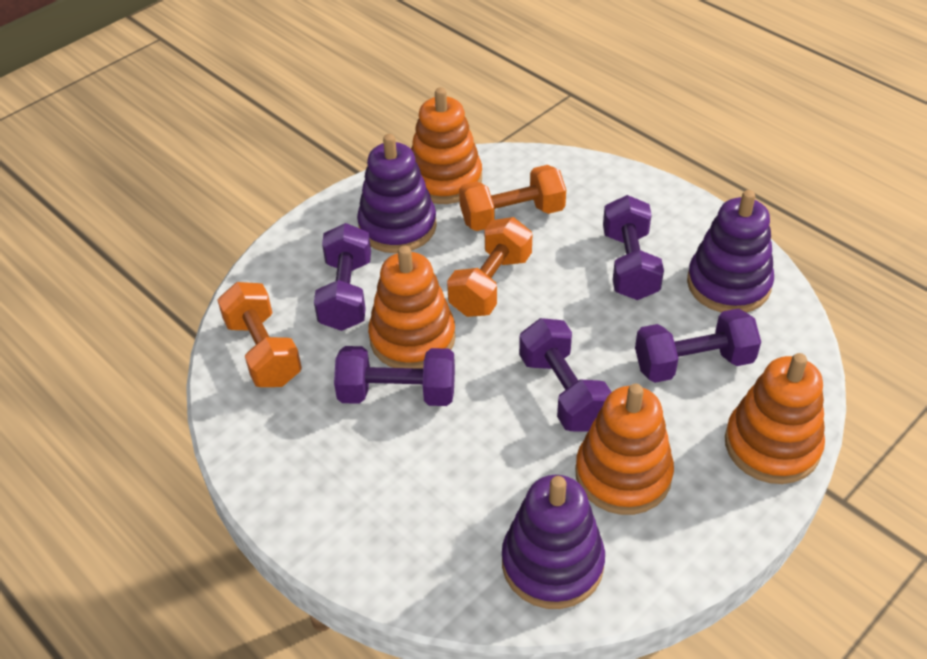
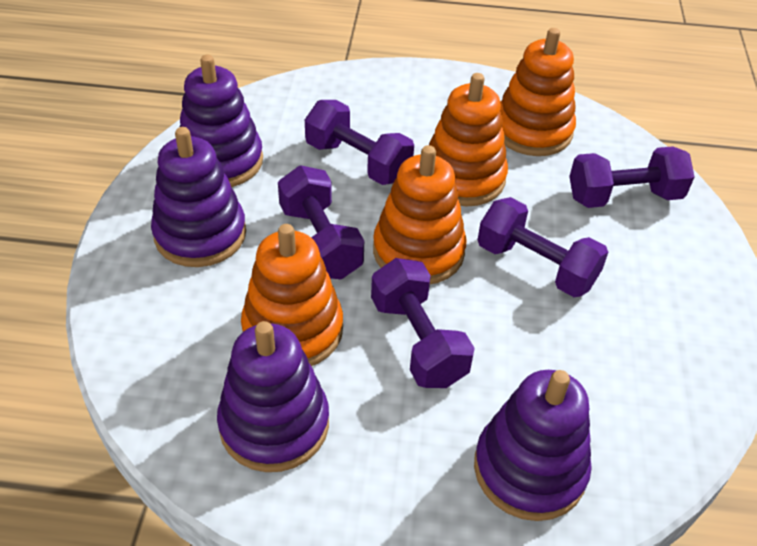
orange dumbbell: [217,282,302,387] [447,217,532,317] [459,165,566,231] = 3 -> none = 0
purple stacking toy: [357,134,437,253] [502,475,605,609] [687,190,774,313] = 3 -> [151,127,246,267] [180,55,263,187] [217,321,329,472] [474,370,592,521] = 4

